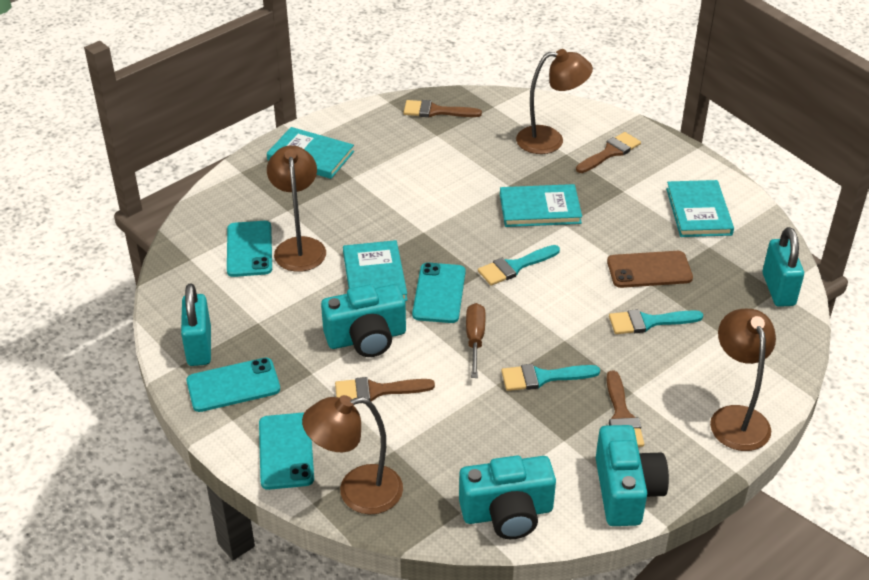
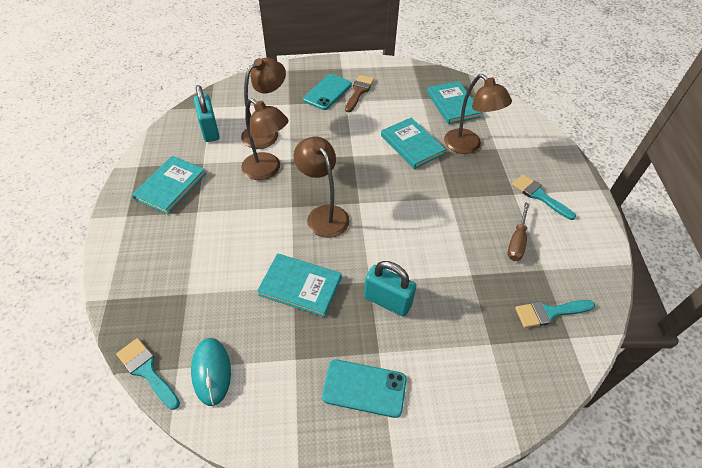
brown brush: [335,377,435,401] [403,100,482,117] [576,132,641,173] [606,371,644,447] = 4 -> [345,75,374,112] = 1
brown phone: [607,251,693,288] = 1 -> none = 0
turquoise camera: [321,284,406,357] [459,456,556,539] [596,425,669,526] = 3 -> none = 0
turquoise mouse: none = 0 -> [191,338,231,406] = 1
turquoise phone: [186,358,280,412] [227,221,272,277] [259,413,314,490] [412,262,466,323] = 4 -> [303,74,352,110] [322,359,407,418] = 2

